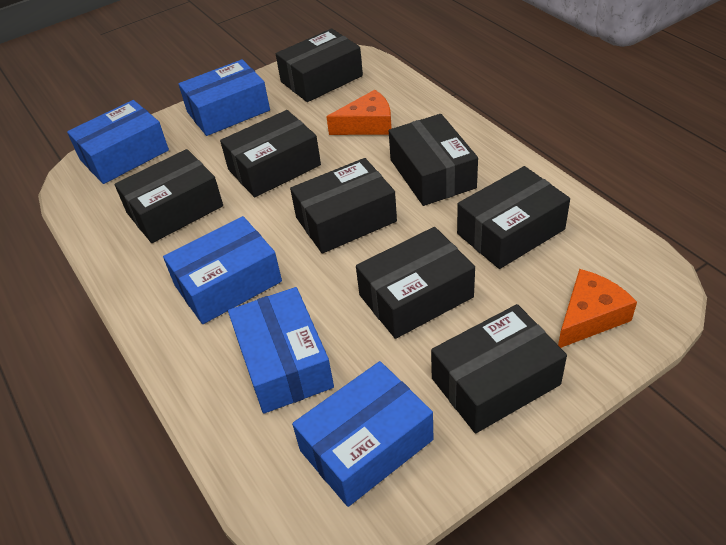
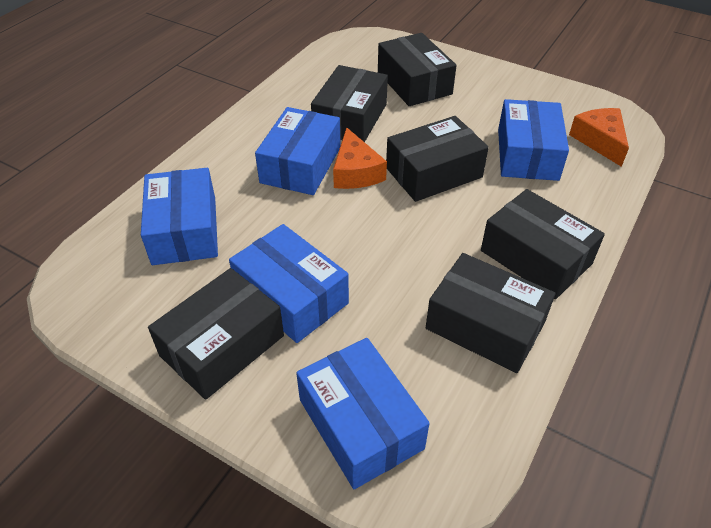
black box: [115,149,223,243] [220,110,321,197] [276,28,363,102] [290,158,397,254] [356,227,475,339] [389,114,478,206] [431,304,567,433] [457,166,570,269] = 8 -> [148,268,284,400] [311,65,388,142] [378,33,457,106] [386,116,489,202] [426,253,555,373] [481,189,605,299] = 6

